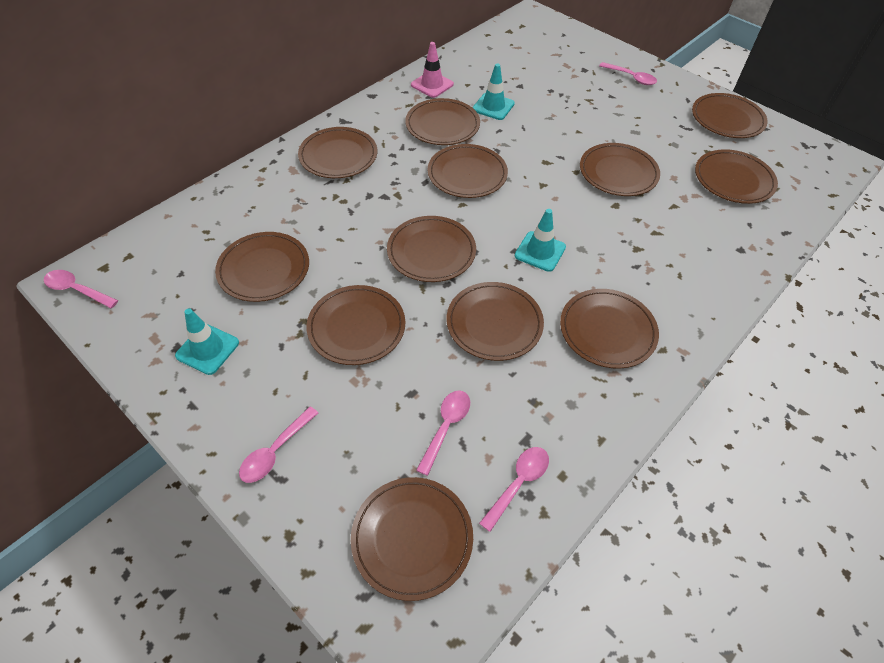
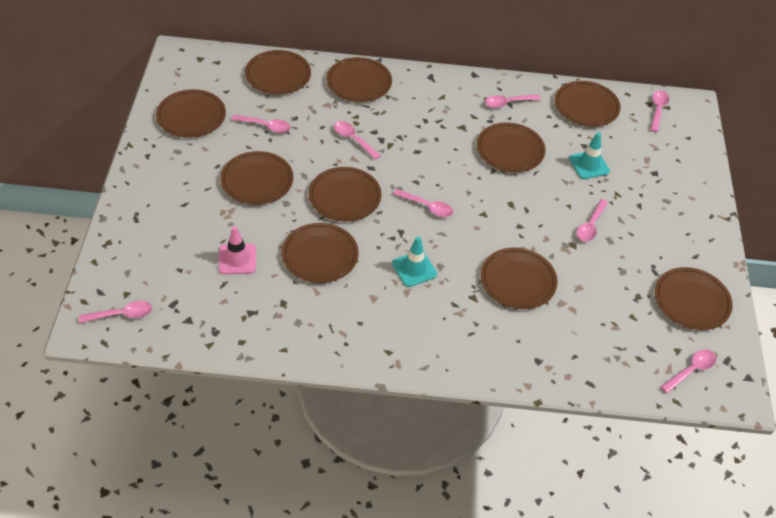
brown plate: [215,232,309,302] [298,127,377,178] [307,285,405,365] [351,477,473,601] [387,216,476,282] [405,98,480,145] [428,144,508,198] [446,282,544,361] [560,289,659,369] [580,143,660,196] [692,93,768,138] [695,149,778,204] = 12 -> [156,89,226,138] [220,151,293,205] [245,50,311,94] [282,223,359,283] [309,167,382,221] [326,57,392,102] [477,122,545,172] [481,247,558,309] [555,81,621,127] [655,267,733,330] = 10
pink spoon: [44,270,118,308] [239,407,318,483] [416,390,470,476] [479,447,549,532] [599,62,657,85] = 5 -> [79,301,152,323] [232,115,291,133] [334,121,381,160] [393,189,453,217] [485,94,541,108] [577,199,608,241] [651,90,669,132] [661,349,716,393] = 8
turquoise traffic cone: [175,308,239,375] [473,64,515,120] [515,209,566,272] = 3 -> [392,237,437,287] [569,132,610,179] = 2

